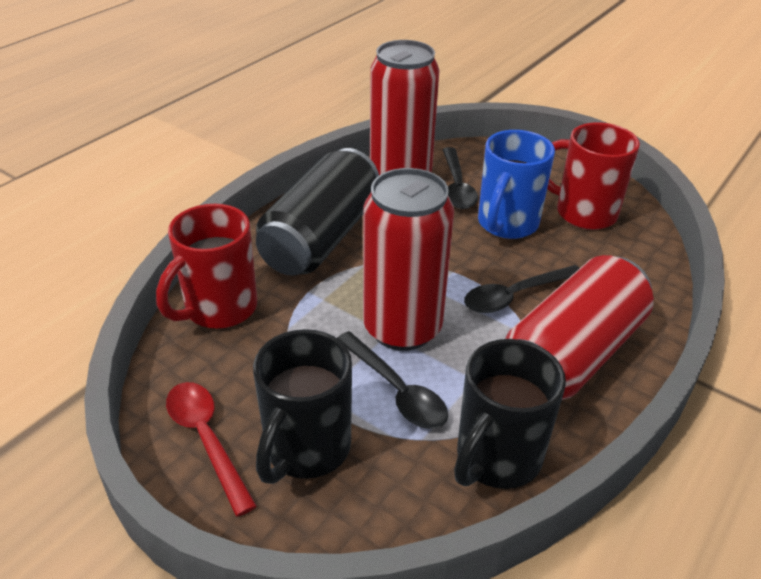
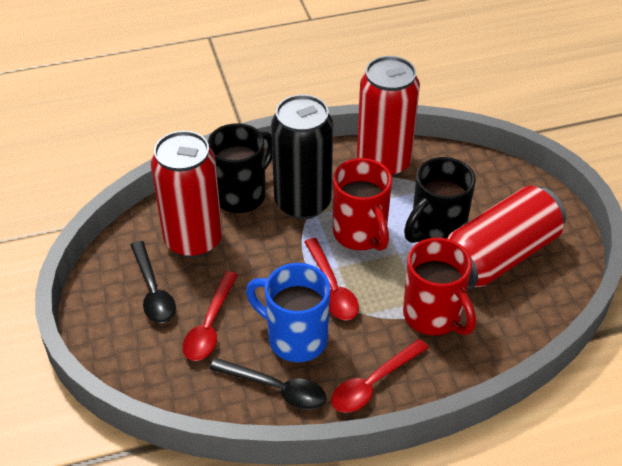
black spoon: [337,331,448,429] [442,147,478,209] [464,265,580,313] = 3 -> [131,241,176,323] [210,358,326,410] = 2
red spoon: [166,382,257,516] = 1 -> [183,271,238,361] [304,238,359,320] [331,339,429,413] = 3

